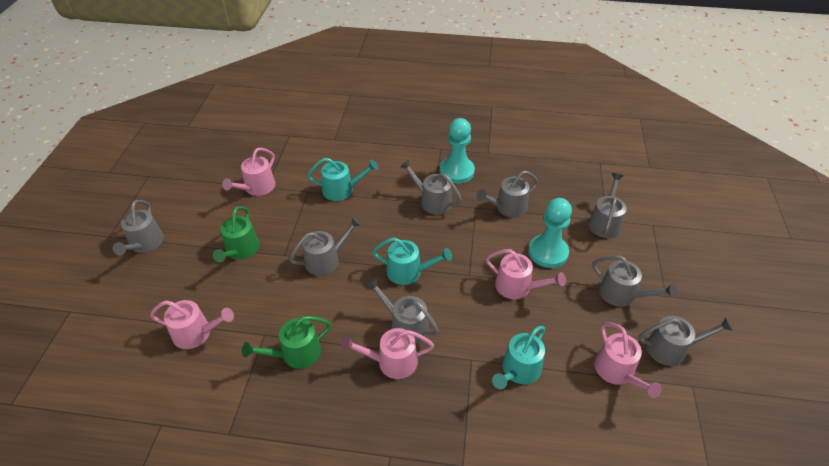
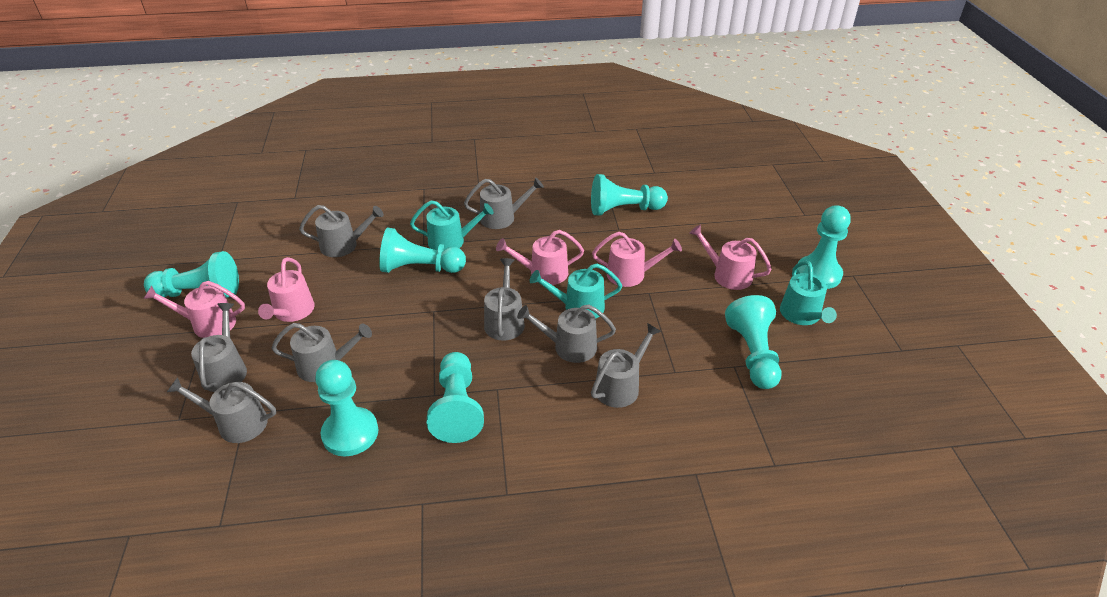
green watering can: [213,206,259,262] [242,316,332,369] = 2 -> none = 0
turquoise pawn: [440,118,475,184] [528,198,572,268] = 2 -> [144,251,239,298] [315,360,378,456] [379,228,466,273] [427,352,484,443] [591,174,668,216] [725,295,782,389] [796,205,851,289] = 7

